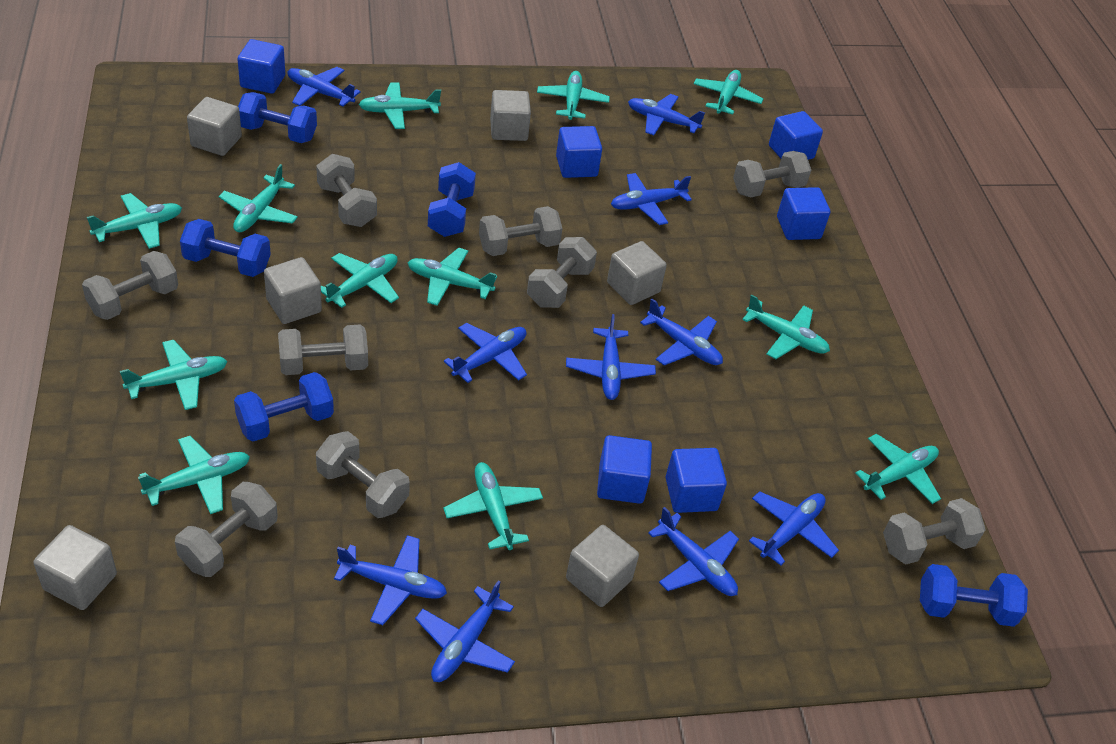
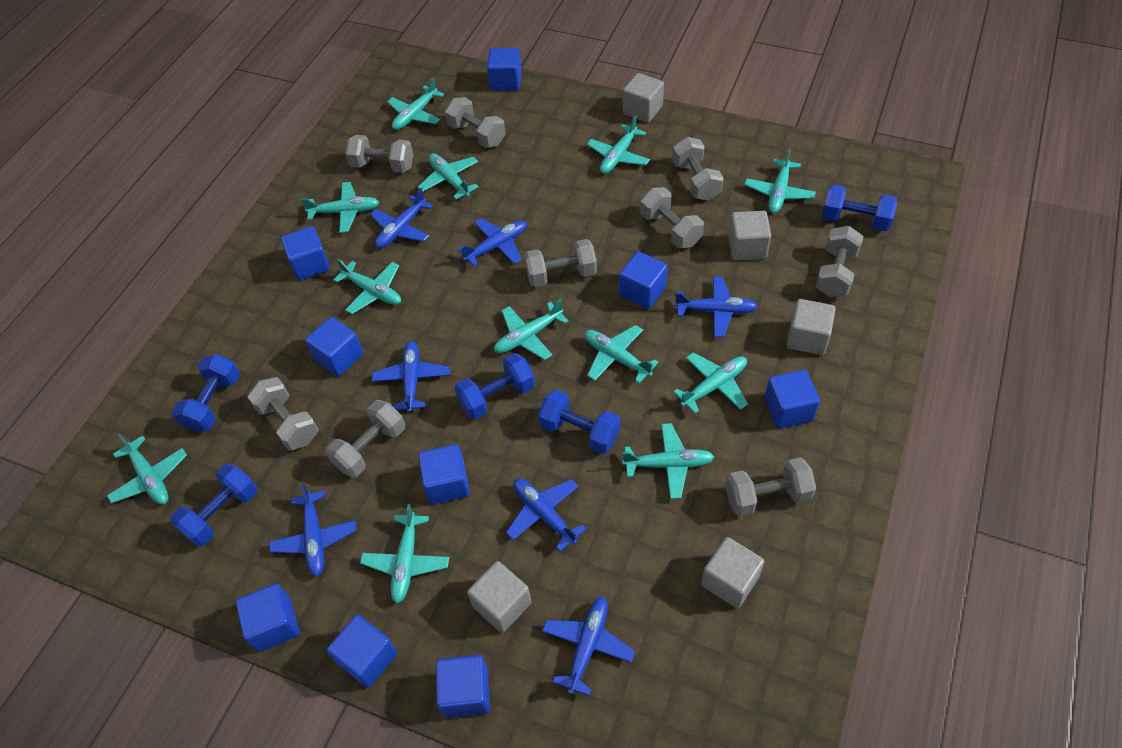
blue cube: [237,39,285,94] [556,126,602,178] [597,435,652,504] [666,448,727,513] [769,111,823,160] [777,187,830,240] = 6 -> [236,584,299,652] [281,226,330,281] [305,317,363,377] [327,615,397,688] [418,444,470,504] [436,655,490,718] [487,48,522,91] [619,251,668,309] [764,370,820,428] = 9
blue plane: [288,67,361,106] [334,535,447,625] [415,580,515,682] [444,323,527,383] [566,314,656,400] [611,173,692,225] [628,94,705,135] [640,299,723,365] [648,507,739,596] [749,491,839,565] = 10 -> [269,483,357,576] [370,188,433,248] [372,341,450,413] [458,218,527,266] [506,478,586,551] [542,596,635,696] [674,276,758,337] = 7
grey cube: [33,525,117,610] [187,97,242,156] [264,257,322,324] [490,90,531,141] [566,525,639,607] [607,241,667,305] = 6 -> [467,561,532,633] [623,73,664,123] [701,537,765,608] [728,211,771,260] [787,299,836,355] = 5

